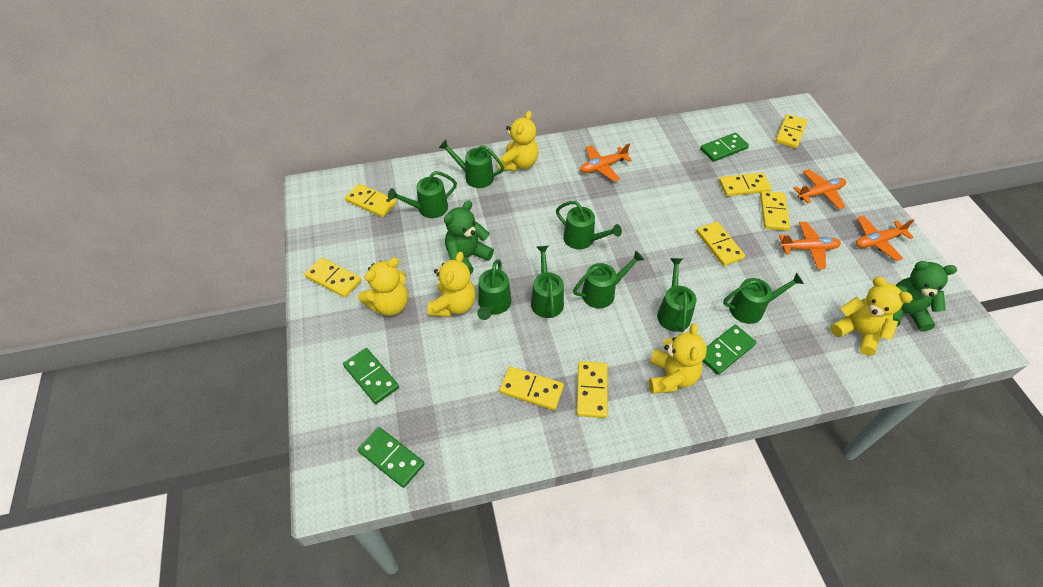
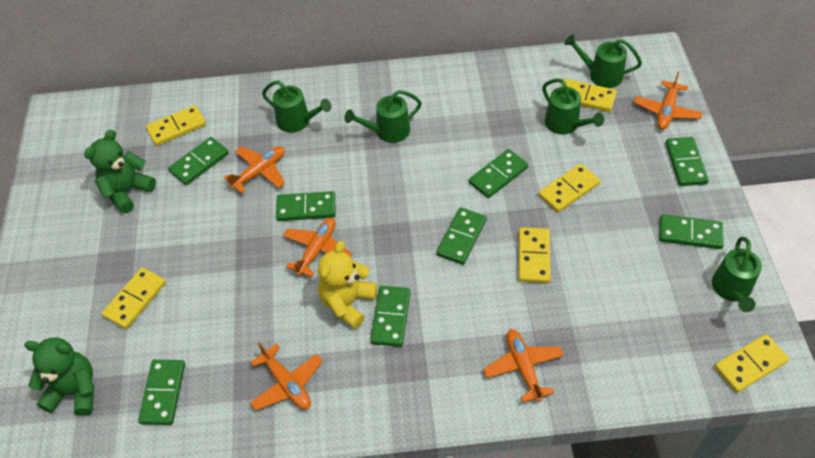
green domino: [343,348,399,404] [358,427,425,488] [700,133,749,162] [702,325,756,375] = 4 -> [138,360,185,425] [168,137,229,185] [276,191,335,221] [370,286,411,347] [436,207,487,265] [469,149,528,198] [659,214,724,249] [666,137,709,186] = 8
green watering can: [388,171,457,218] [439,140,504,188] [477,259,511,320] [531,246,564,318] [556,201,622,249] [573,251,644,308] [657,258,697,332] [723,273,804,324] = 8 -> [262,80,331,133] [345,90,422,143] [542,78,604,134] [565,35,642,88] [712,237,762,312] = 5
orange plane: [580,144,632,182] [779,222,841,269] [794,169,846,209] [856,216,914,261] = 4 -> [224,146,285,193] [250,342,323,410] [283,218,352,277] [483,329,564,402] [634,72,703,130] = 5
yellow domino: [305,257,361,298] [345,184,397,217] [499,367,564,410] [577,361,607,418] [696,222,745,266] [719,173,772,196] [760,191,790,231] [775,114,807,148] = 8 -> [102,267,166,329] [146,105,206,146] [518,227,551,283] [538,164,600,212] [561,79,617,112] [714,334,789,393] = 6
yellow teddy bear: [358,258,408,316] [428,252,476,317] [498,111,538,172] [649,323,707,394] [830,277,913,356] = 5 -> [318,241,377,329] = 1

